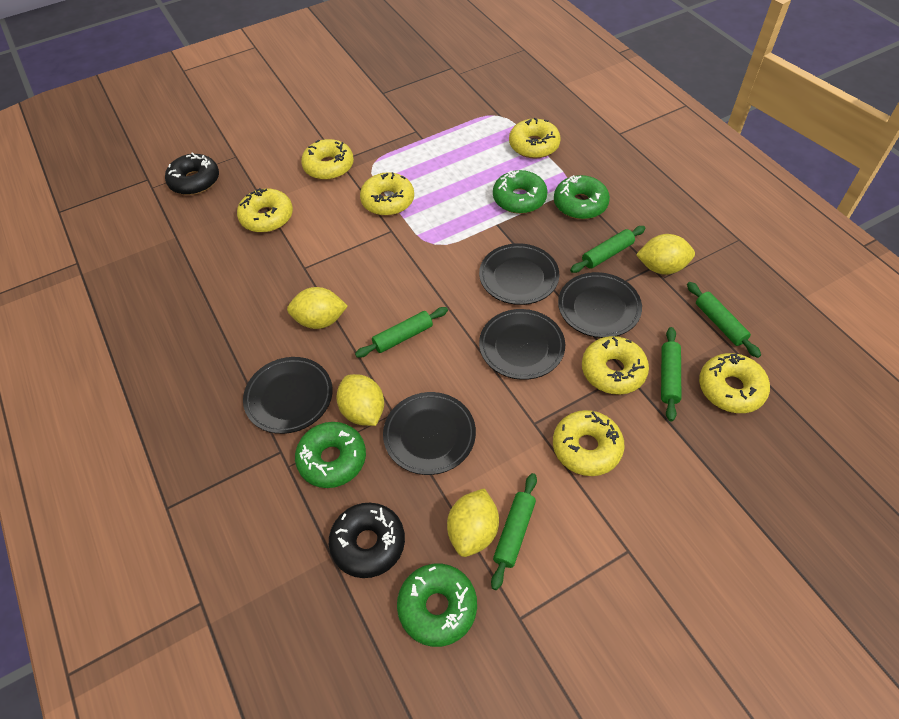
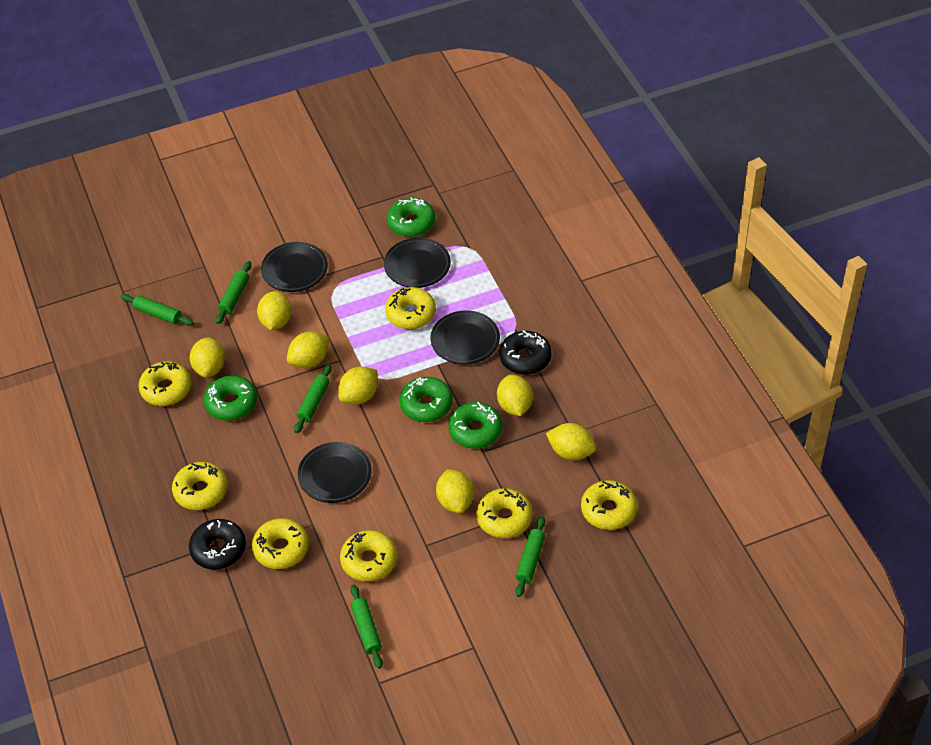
black plate: [243,357,333,434] [383,392,476,475] [479,243,559,305] [479,309,565,380] [558,272,642,338] = 5 -> [261,242,328,292] [298,442,372,503] [384,238,451,288] [431,310,500,365] = 4
yellow lemon: [287,287,348,329] [337,374,384,426] [447,488,499,557] [636,234,695,275] = 4 -> [190,337,225,378] [257,291,292,330] [287,332,329,368] [338,367,378,404] [436,469,474,513] [497,375,533,416] [546,423,596,460] = 7

